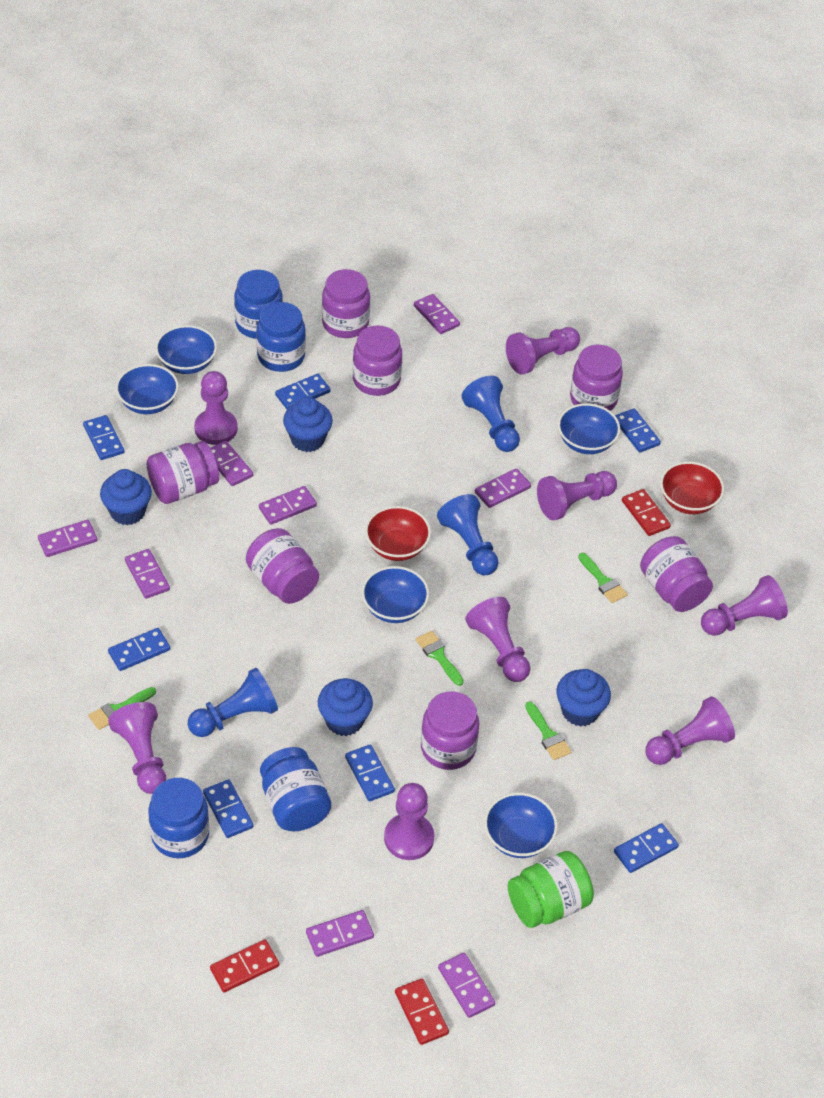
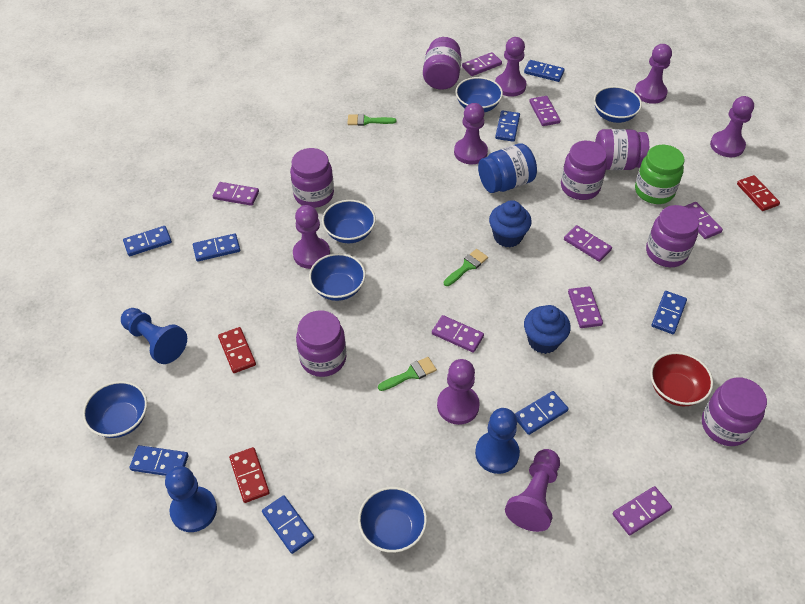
blue bowl: [116,364,179,414] [155,325,217,374] [362,566,429,623] [484,793,558,858] [558,403,620,454] = 5 -> [83,381,147,438] [309,253,366,301] [322,200,376,243] [358,487,427,553] [455,77,503,112] [594,86,642,123] = 6
blue cupcake: [100,469,152,525] [283,397,333,452] [318,678,373,736] [556,669,611,727] = 4 -> [489,200,532,248] [524,305,571,354] = 2
blue domino: [83,415,124,460] [108,628,170,671] [203,779,254,838] [275,374,330,409] [345,745,395,801] [614,823,679,873] [615,408,661,453] = 7 -> [123,226,172,256] [130,445,189,476] [193,233,240,262] [262,495,314,554] [495,110,520,142] [515,391,568,435] [524,60,565,82] [652,291,687,334] = 8
blue jar: [148,778,209,858] [234,270,283,339] [256,302,306,372] [260,747,331,831] = 4 -> [478,143,537,193] = 1
green brush: [88,687,156,730] [416,631,464,686] [525,701,571,760] [578,553,628,603] = 4 -> [347,114,396,126] [378,357,437,391] [444,249,488,286] = 3
purple pawn: [108,702,166,794] [194,371,238,445] [384,783,434,860] [465,597,531,682] [506,327,580,375] [537,471,617,521] [646,696,735,765] [701,575,788,636] = 8 -> [293,205,330,269] [437,359,480,425] [454,103,488,164] [495,37,527,97] [505,449,560,532] [635,44,672,104] [710,96,754,157] = 7
red bowl: [365,506,431,561] [660,462,724,514] = 2 -> [650,352,713,406] = 1

